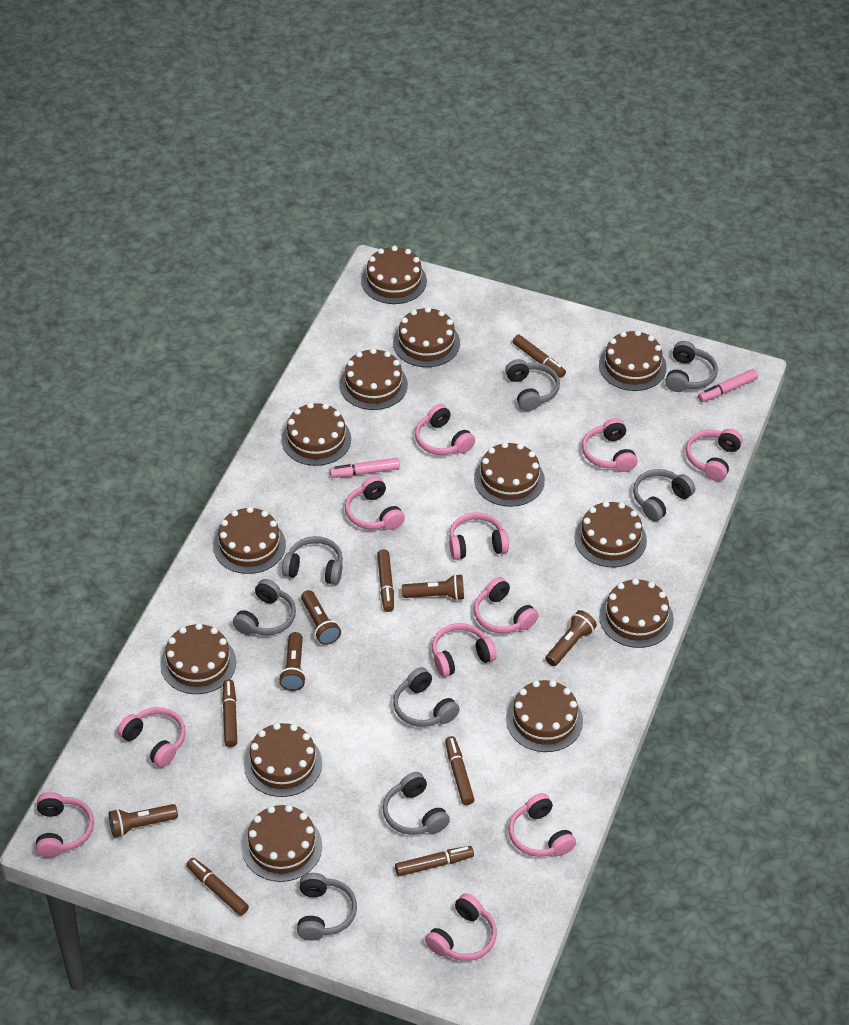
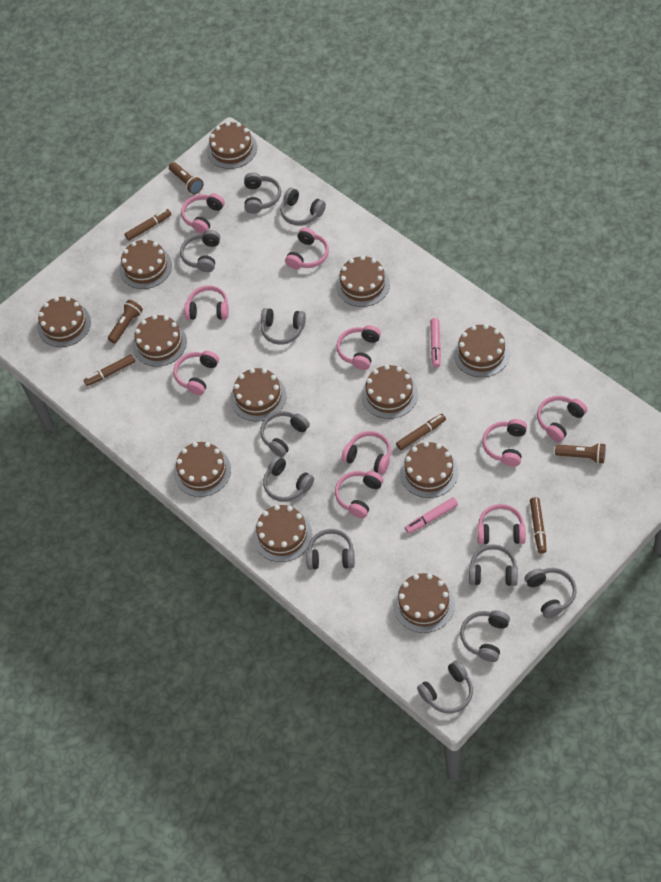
brown cake: [160,623,236,694] [213,507,286,574] [242,805,322,882] [244,723,322,797] [281,403,351,466] [339,348,408,410] [361,246,427,304] [393,307,460,367] [474,442,545,507] [506,680,583,752] [575,501,647,567] [599,330,667,391] [599,578,674,648] = 13 -> [37,296,91,347] [119,239,172,289] [133,315,187,366] [174,442,231,497] [207,122,257,169] [231,368,287,421] [253,505,312,562] [336,255,390,307] [362,365,418,419] [393,573,455,633] [400,442,458,498] [454,324,510,377] = 12
brown flashlight: [109,804,178,838] [279,632,306,691] [301,590,341,645] [402,574,464,601] [545,610,597,666] = 5 -> [108,300,143,344] [169,162,203,194] [555,443,606,464] = 3
brown marker: [186,858,249,916] [222,679,237,747] [377,549,394,612] [395,846,474,876] [445,736,475,805] [513,335,566,378] = 6 -> [84,354,135,386] [125,209,172,241] [396,414,446,450] [530,497,547,554] = 4
grey headphones: [233,579,296,635] [282,536,343,585] [297,873,357,941] [383,772,450,835] [393,667,460,727] [505,359,560,411] [633,469,695,521] [665,341,718,392] = 8 -> [180,230,220,272] [244,173,281,214] [260,411,310,457] [261,308,306,345] [263,456,314,502] [280,188,326,226] [306,529,355,570] [417,660,473,713] [460,610,510,662] [469,544,518,586] [525,568,577,619] = 11
pink headphones: [36,792,94,858] [117,707,186,767] [345,476,405,530] [415,404,475,455] [425,893,497,961] [432,623,496,677] [449,512,509,560] [474,577,539,633] [508,793,576,857] [582,418,637,472] [686,429,743,481] = 11 -> [174,351,219,395] [181,193,225,234] [184,285,229,320] [285,227,329,269] [335,471,384,518] [337,325,381,370] [342,431,391,474] [477,504,526,544] [482,419,527,466] [537,396,587,442] = 10

